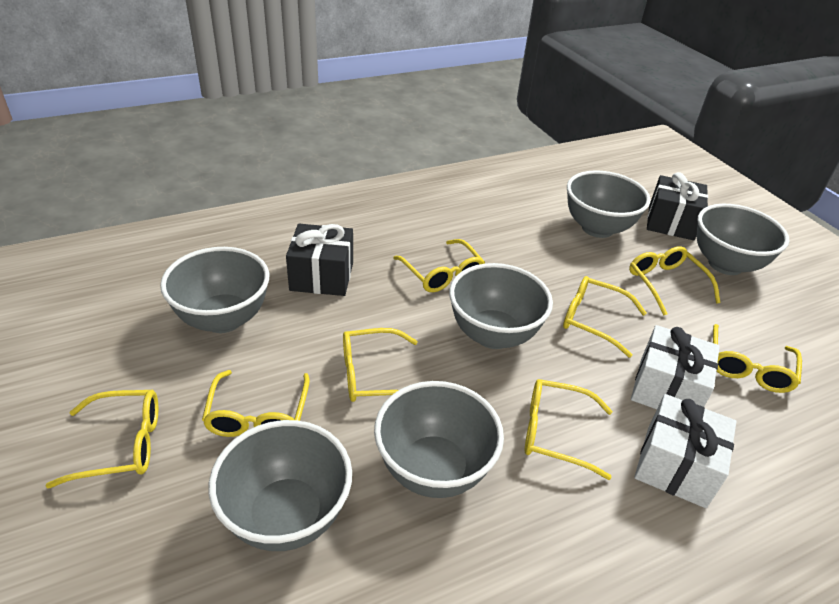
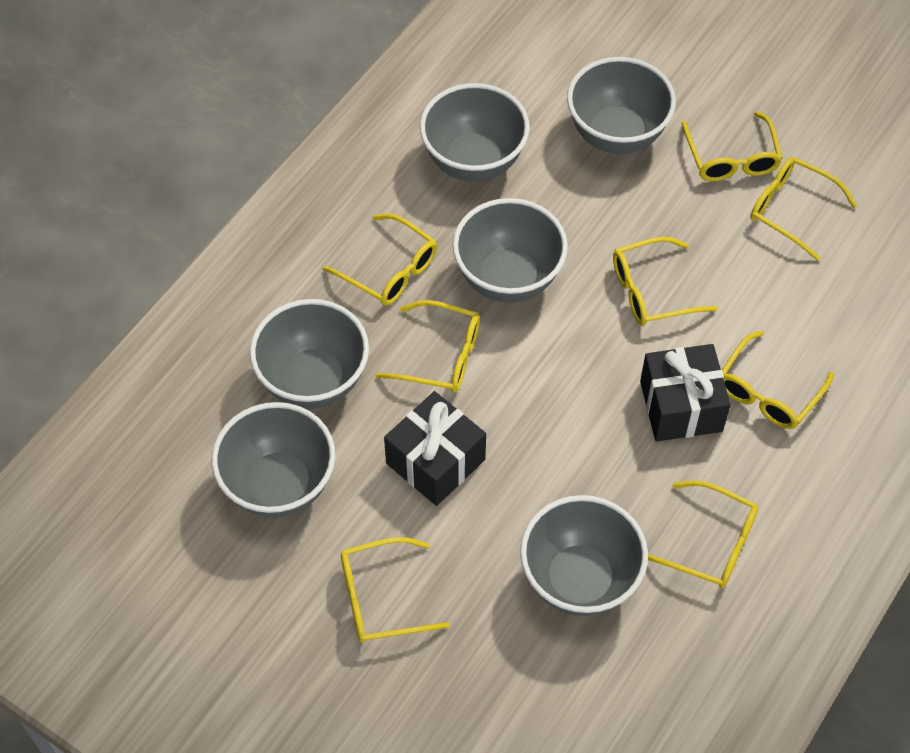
white gift: [631,325,720,409] [634,394,736,508] = 2 -> none = 0

